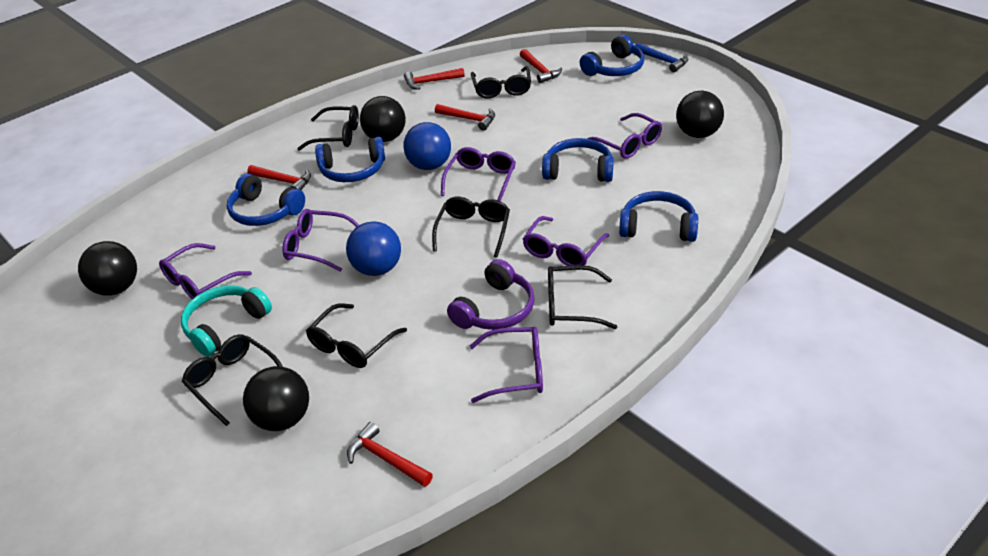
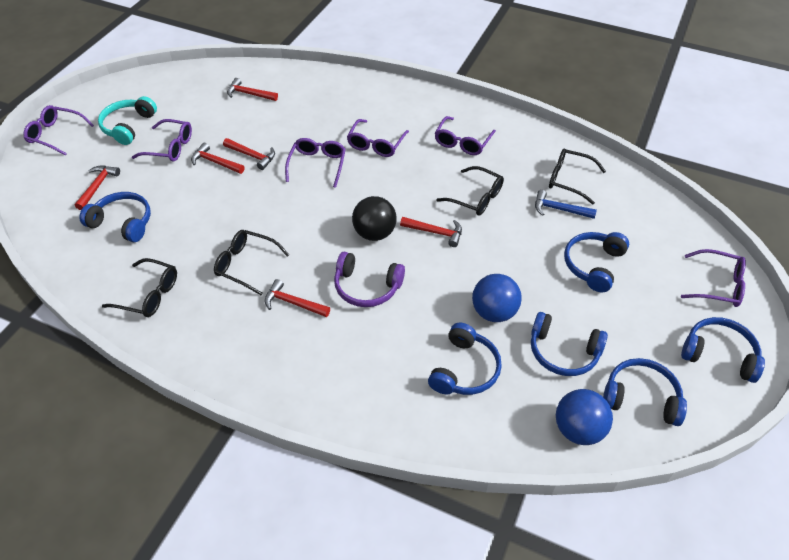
black ball: [78,241,137,296] [243,366,309,431] [360,96,406,142] [676,91,724,138] = 4 -> [352,196,397,241] = 1
black glasses: [182,334,283,426] [297,105,359,151] [306,303,407,368] [432,197,510,258] [471,66,531,98] [548,265,617,329] = 6 -> [102,258,177,317] [214,230,289,295] [436,166,504,215] [549,148,606,205] = 4
blue headphones: [227,173,305,226] [315,137,385,182] [542,138,614,182] [580,35,644,76] [619,191,698,242] = 5 -> [79,192,151,242] [428,322,502,395] [531,312,608,376] [564,232,629,292] [603,358,687,426] [681,317,765,383] = 6
red hammer: [247,165,311,190] [347,422,433,487] [404,68,465,90] [435,104,495,131] [520,49,562,83] = 5 -> [75,166,120,210] [191,143,245,174] [223,138,275,170] [227,78,278,101] [265,279,330,317] [400,217,462,247] = 6

